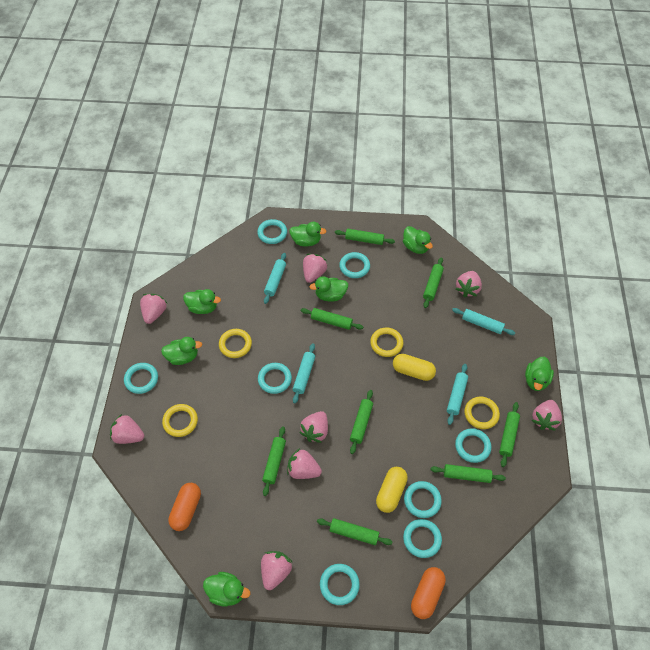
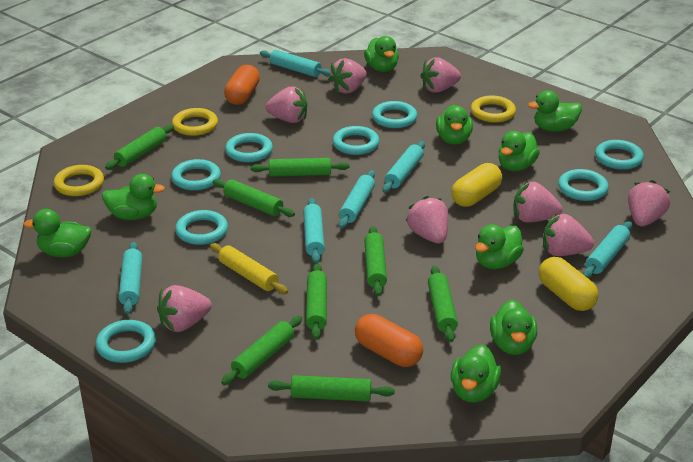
green duck: [161,337,202,365] [183,289,221,314] [203,572,250,606] [289,222,327,246] [309,276,348,302] [403,226,433,254] [525,357,554,391] = 7 -> [23,209,91,257] [102,174,165,220] [364,36,399,72] [436,105,473,145] [451,344,501,403] [475,225,524,269] [490,299,537,355] [498,131,540,171] [528,90,582,132] = 9
turquoise rolling pin: [264,253,286,304] [293,343,315,404] [447,364,468,425] [452,308,515,335] = 4 -> [119,242,142,314] [260,50,330,77] [303,198,325,263] [339,170,375,228] [383,141,425,193] [583,221,632,278] = 6
yellow ring: [162,404,198,437] [219,329,252,358] [370,328,403,357] [464,397,500,429] = 4 -> [54,165,104,196] [172,108,218,136] [471,96,516,123] = 3
yellow rolling pin: none = 0 -> [210,243,288,294] = 1

